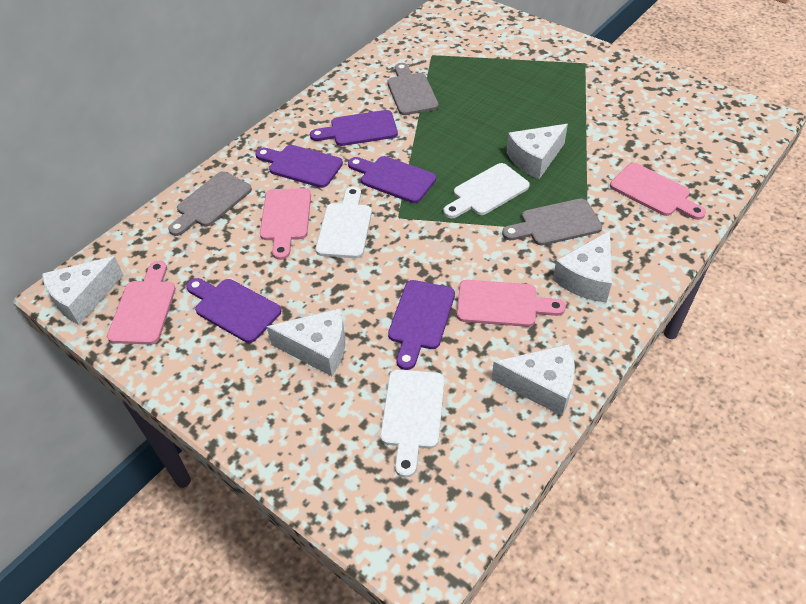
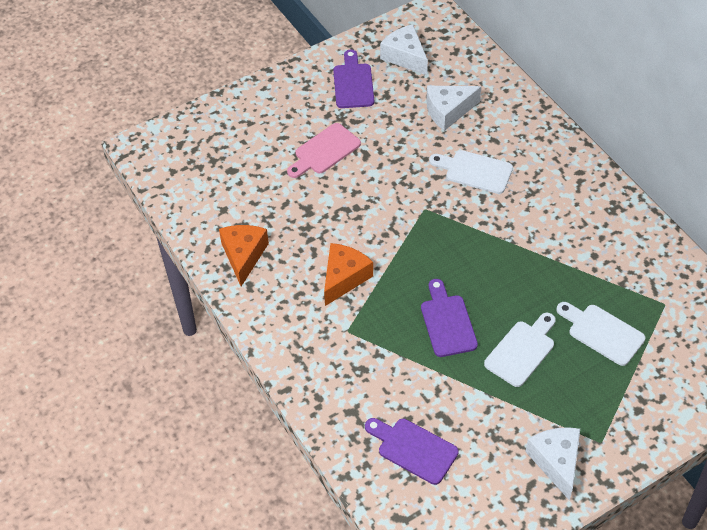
grey cutting board: [168,171,252,236] [388,63,438,115] [502,198,602,246] = 3 -> none = 0
orange cheese: none = 0 -> [219,225,269,286] [324,243,373,306] = 2
pink cutting board: [107,261,176,345] [260,188,311,260] [457,280,566,327] [610,163,706,220] = 4 -> [287,123,361,178] = 1
purple cutting board: [186,278,281,343] [255,145,343,188] [310,110,398,146] [348,156,436,203] [388,280,455,370] = 5 -> [333,49,374,108] [365,418,459,485] [421,279,478,357] = 3
white cheese: [42,256,124,325] [266,308,345,376] [492,344,575,416] [507,124,568,179] [553,231,612,303] = 5 -> [380,24,428,75] [426,86,481,131] [525,427,580,500] = 3

